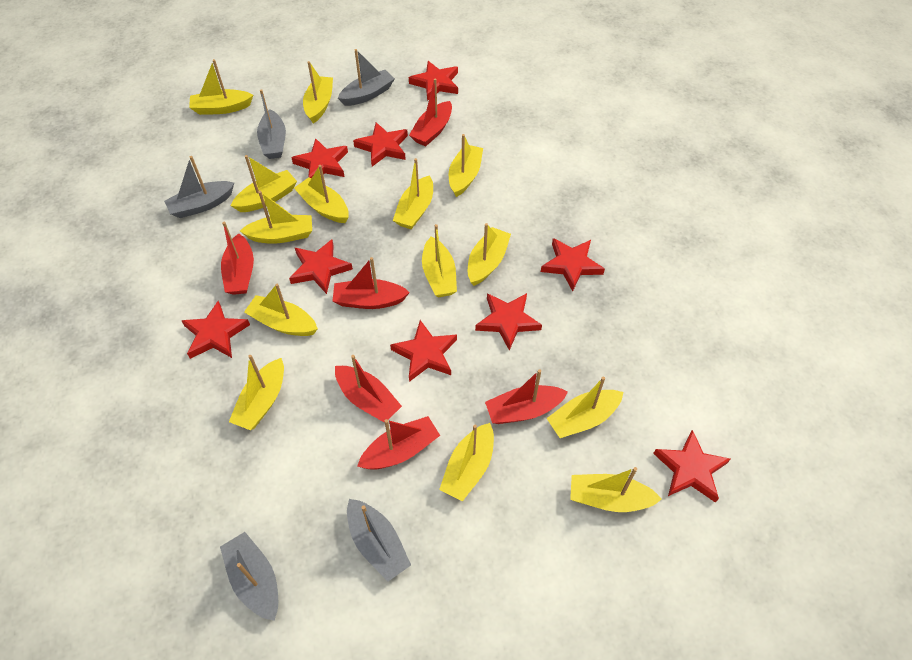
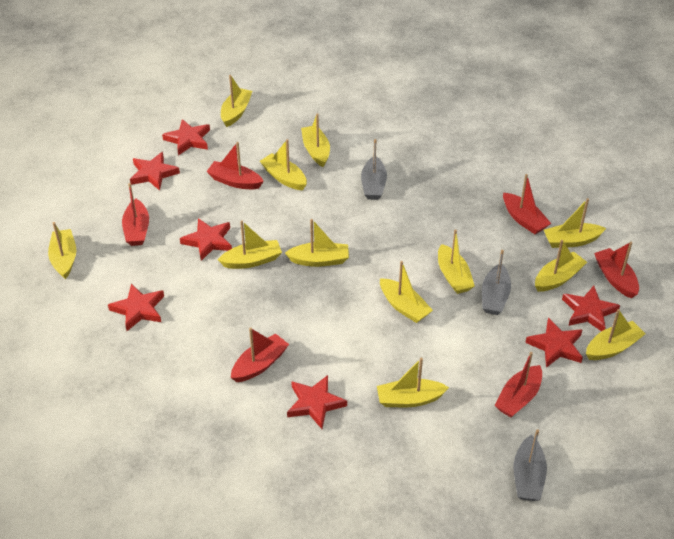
grey boat: [164,156,234,218] [220,532,278,621] [257,89,286,159] [338,49,395,106] [347,499,411,582] = 5 -> [361,139,387,200] [482,250,511,315] [514,429,547,501] = 3
red star: [181,301,250,359] [289,239,353,294] [291,138,348,178] [353,122,408,166] [390,320,457,382] [409,61,458,101] [475,293,542,350] [541,238,605,291] [653,430,730,503] = 9 -> [108,284,164,331] [130,152,180,190] [162,119,210,156] [180,218,232,261] [287,375,347,429] [525,318,583,368] [562,286,620,331] = 7
yellow boat: [189,59,253,115] [229,355,284,430] [231,155,297,212] [240,191,312,244] [244,284,318,336] [294,165,349,223] [303,61,333,123] [393,158,433,229] [422,224,457,297] [439,423,494,501] [449,134,483,197] [468,223,511,286] [546,377,623,438] [570,467,662,512] = 14 -> [48,222,76,279] [218,221,282,269] [221,75,252,127] [260,139,307,190] [285,219,349,267] [301,113,330,167] [377,358,449,407] [380,261,433,323] [438,229,475,294] [535,240,587,292] [544,198,606,248] [586,309,646,360] = 12

